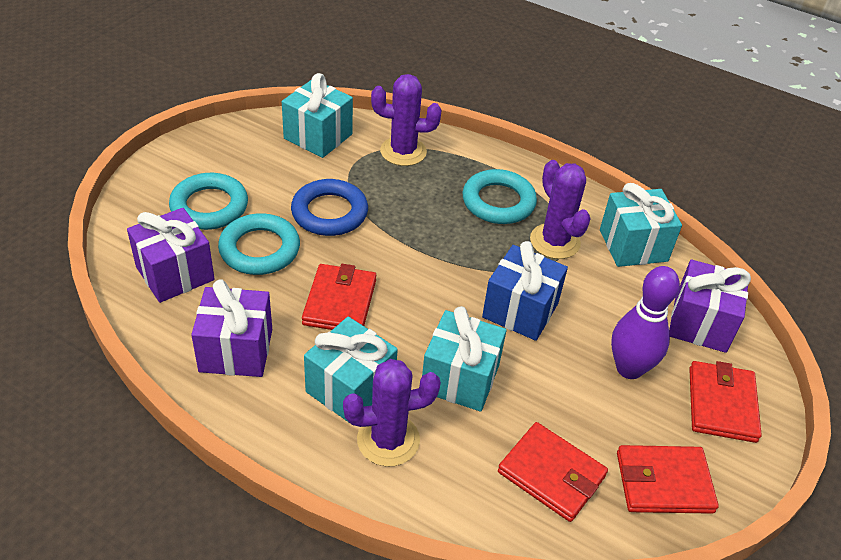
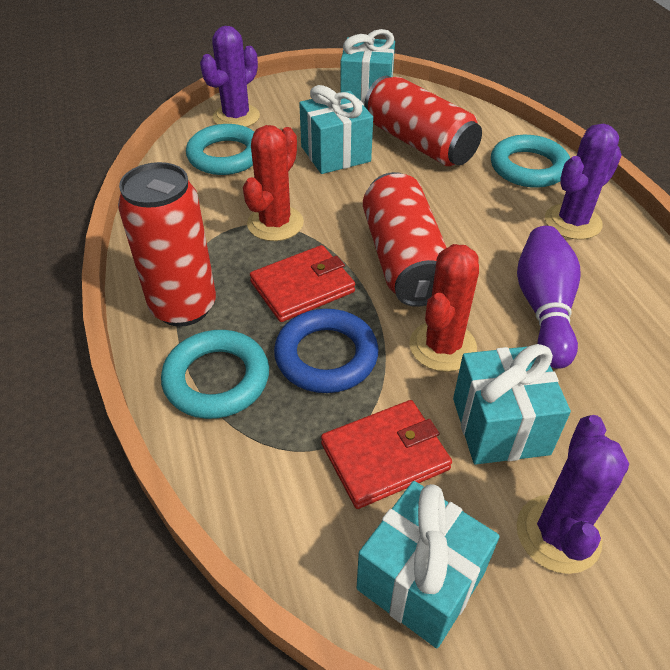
blue gift: [482,241,568,341] = 1 -> none = 0
purple gift: [127,208,215,303] [191,279,272,377] [669,259,751,353] = 3 -> none = 0
red cactus: none = 0 -> [243,125,304,241] [409,244,479,372] = 2
red can: none = 0 -> [118,162,216,327] [363,172,447,307] [364,76,482,166] = 3
red wallet: [302,264,376,330] [498,422,608,522] [617,445,719,514] [689,361,762,443] = 4 -> [250,245,355,322] [321,400,452,509] = 2

